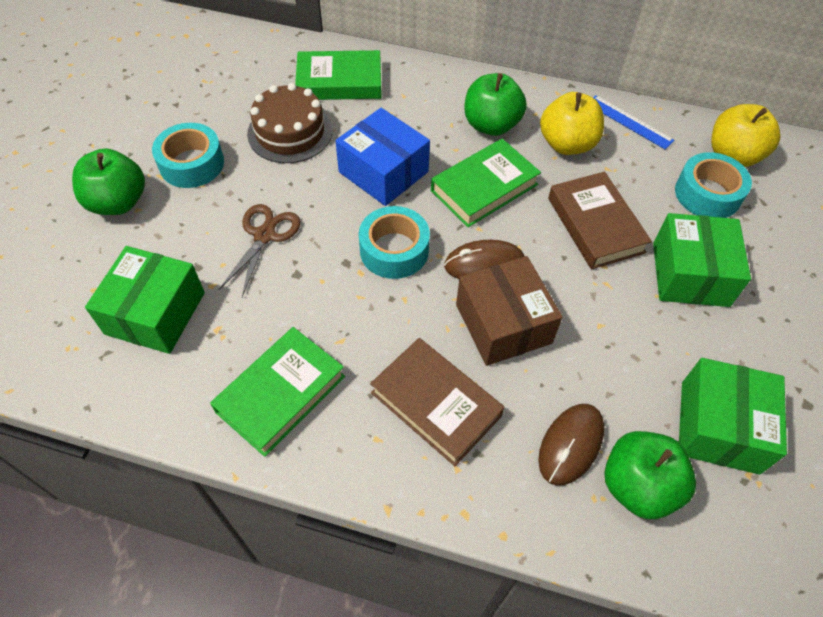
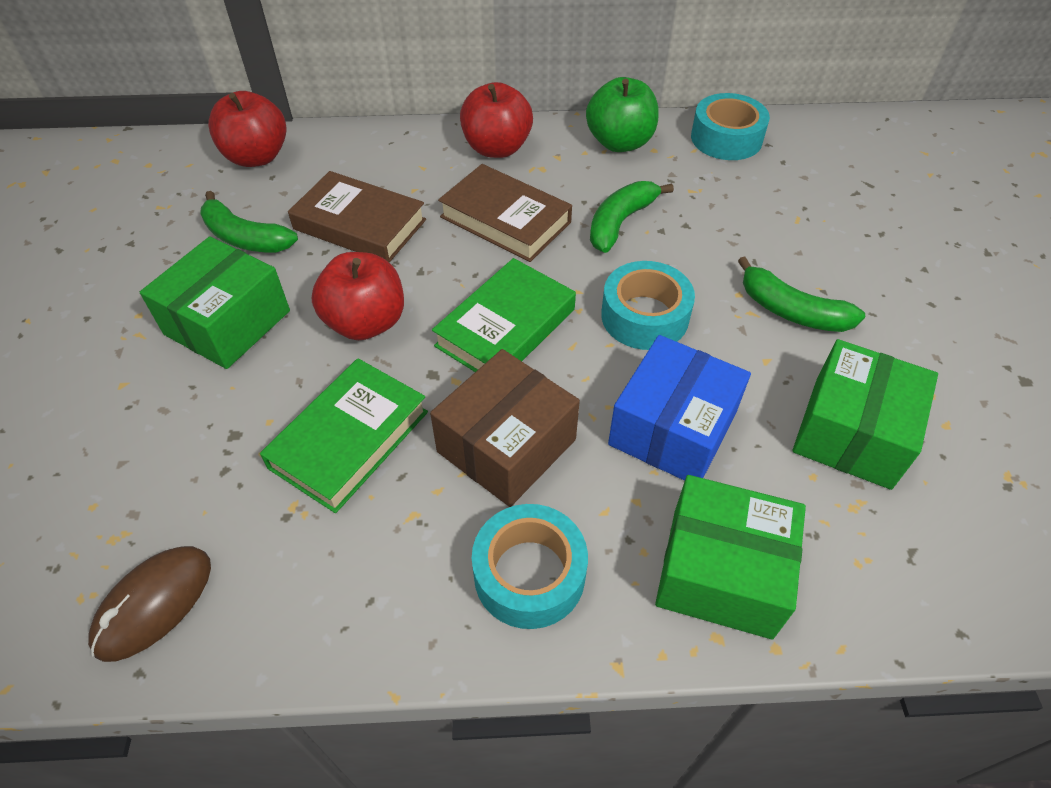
blue ruler: [593,95,674,149] = 1 -> none = 0
brown cake: [247,83,332,163] = 1 -> none = 0
brown mouse: [444,240,525,279] [538,404,604,486] = 2 -> [88,546,211,662] = 1
brown scissors: [218,204,300,297] = 1 -> none = 0
green apple: [72,148,145,215] [464,73,527,136] [604,431,696,519] = 3 -> [586,77,658,152] = 1
green banana: none = 0 -> [200,191,298,253] [590,181,674,253] [738,257,865,332] = 3
green book: [210,327,345,457] [295,50,382,100] [431,139,541,227] = 3 -> [260,358,428,513] [432,258,576,372] = 2
red apple: none = 0 -> [208,91,286,167] [312,252,404,340] [460,82,533,158] = 3
yellow apple: [540,92,604,155] [711,104,780,167] = 2 -> none = 0

